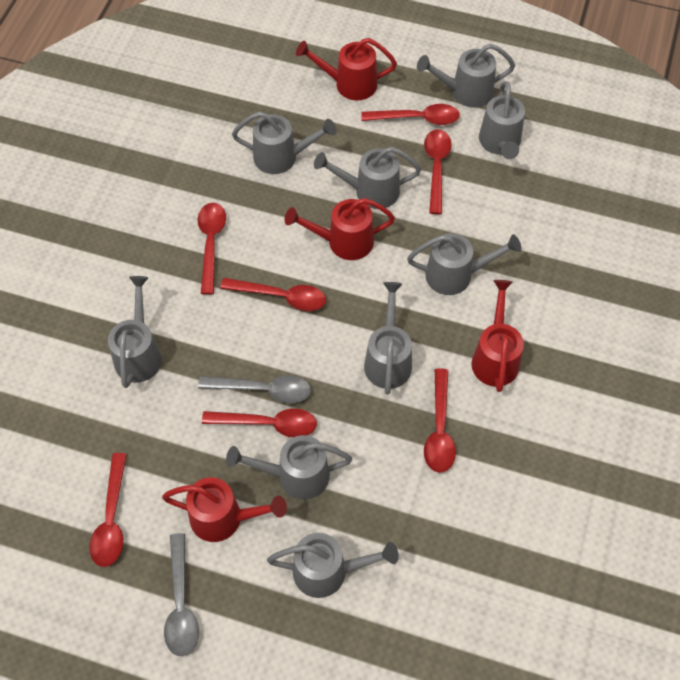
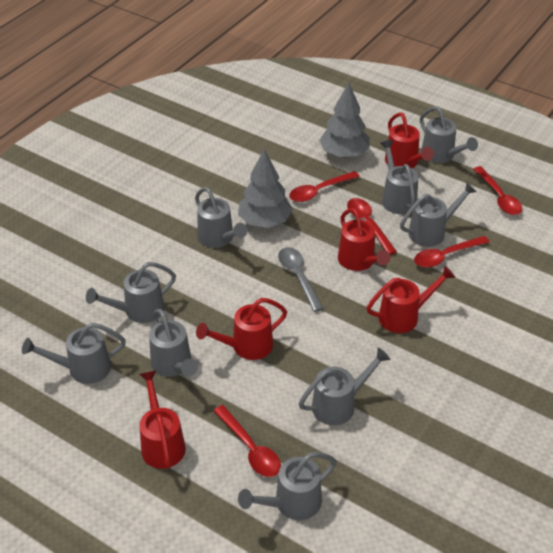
grey spoon: [164,533,199,656] [198,375,311,403] = 2 -> [278,247,324,312] = 1
grey tree: none = 0 -> [238,149,293,228] [319,82,369,158] = 2
red spoon: [89,453,127,567] [198,203,226,295] [202,408,317,437] [220,278,326,311] [361,104,460,125] [424,129,452,215] [424,368,456,473] = 7 -> [214,405,281,477] [289,171,360,202] [347,198,397,255] [414,236,489,268] [474,166,522,215] = 5
red watering can: [162,477,287,542] [284,198,395,260] [296,38,397,100] [471,280,524,392] = 4 -> [139,371,186,469] [196,298,287,360] [338,208,390,271] [367,266,455,333] [385,112,434,168] = 5

